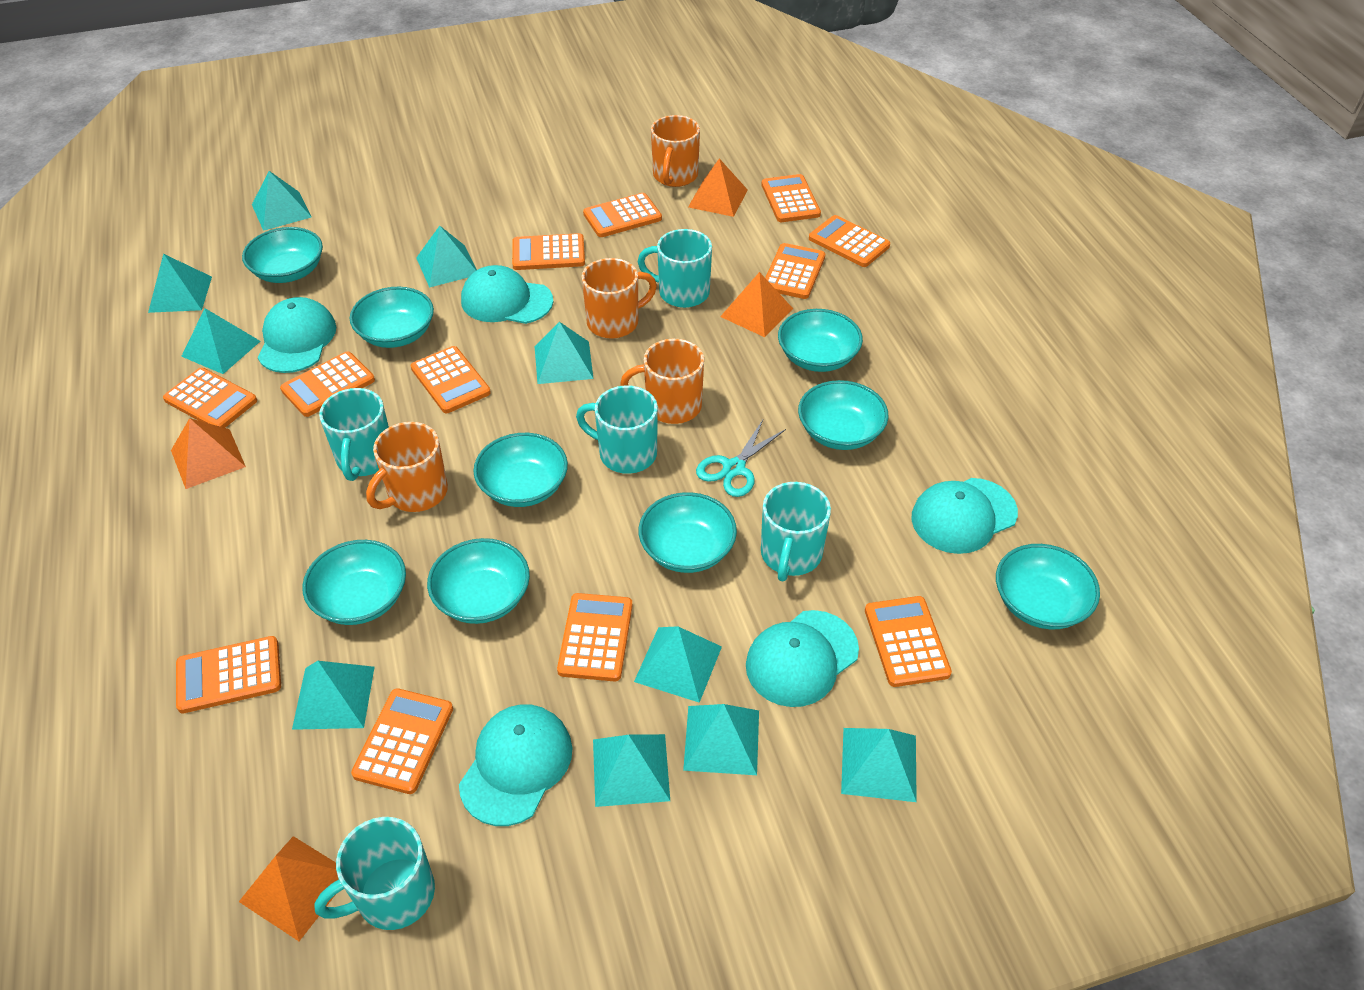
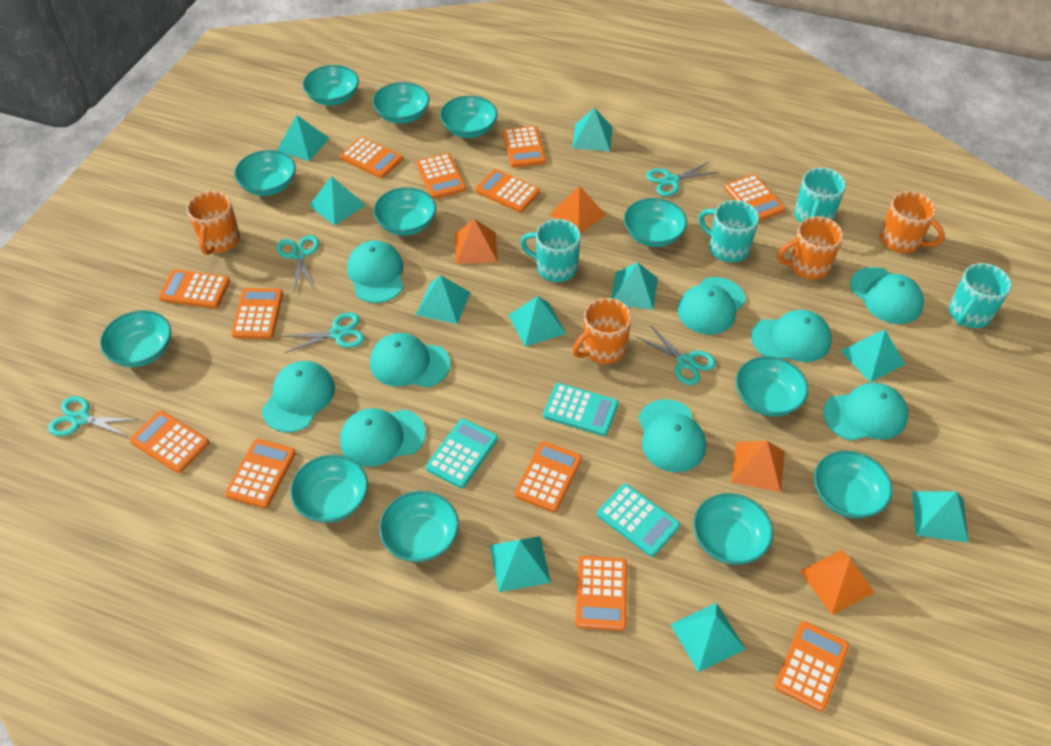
turquoise bowl: [242,227,323,283] [302,540,406,625] [350,287,434,348] [427,538,530,624] [473,433,568,507] [639,492,737,573] [778,309,863,372] [798,380,888,450] [996,544,1100,629] = 9 -> [100,310,171,367] [234,150,296,196] [290,454,368,523] [303,65,359,105] [372,82,430,124] [373,187,436,236] [379,491,459,562] [440,96,497,138] [624,198,687,247] [693,493,773,565] [736,356,808,417] [814,451,893,519] = 12
turquoise calculator: none = 0 -> [426,419,498,488] [543,383,618,436] [597,484,680,557] = 3
turquoise cap: [258,297,336,373] [459,704,572,826] [461,265,553,324] [746,610,859,707] [912,478,1018,554] = 5 -> [262,361,335,432] [340,408,426,467] [347,240,403,303] [370,333,450,387] [638,399,706,472] [677,277,746,334] [751,310,832,362] [823,383,908,441] [850,267,924,324] = 9
turquoise mug: [314,817,435,930] [319,388,389,481] [576,385,658,474] [638,229,712,308] [761,482,831,581] = 5 -> [520,219,581,282] [698,200,759,262] [794,168,846,223] [949,263,1012,328] = 4
turquoise scissors: [696,420,786,497] = 1 -> [48,396,139,437] [276,235,319,291] [281,312,365,353] [636,325,716,385] [646,162,719,196] = 5

